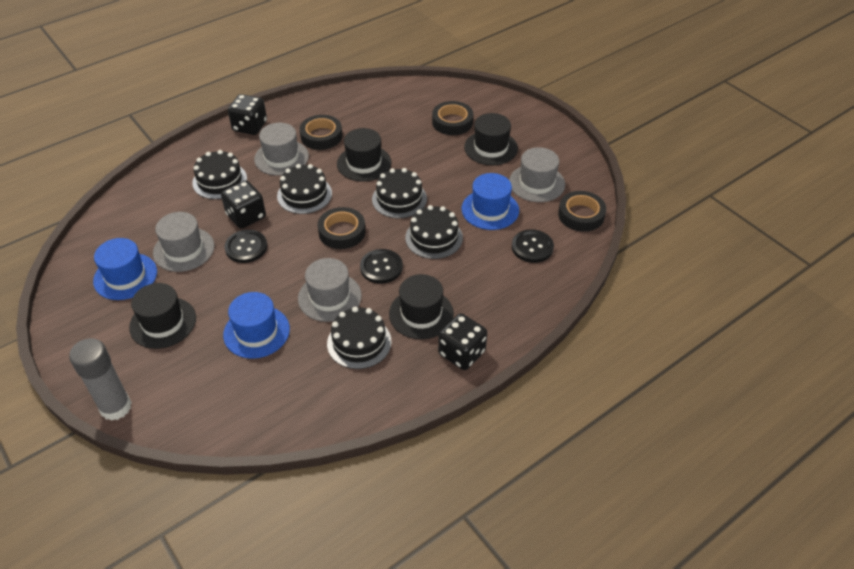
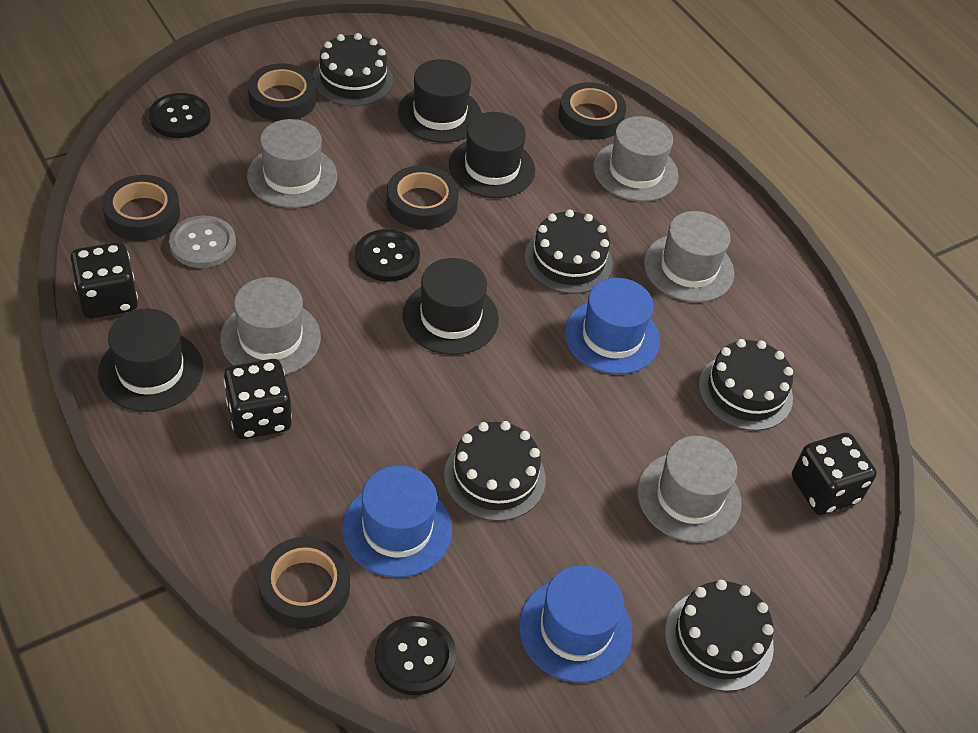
black tape: [300,115,342,150] [318,207,366,249] [432,101,473,135] [558,191,606,232] = 4 -> [102,175,180,241] [248,64,316,121] [258,537,350,629] [387,165,459,229] [558,82,626,140] = 5
grey button: none = 0 -> [169,215,236,268] = 1
grey glue stick: [69,338,132,421] = 1 -> none = 0
grey hat: [153,212,214,272] [254,123,309,176] [298,258,362,322] [509,147,565,202] = 4 -> [220,277,321,375] [247,119,337,208] [593,116,679,202] [637,436,742,543] [644,211,734,302] = 5

